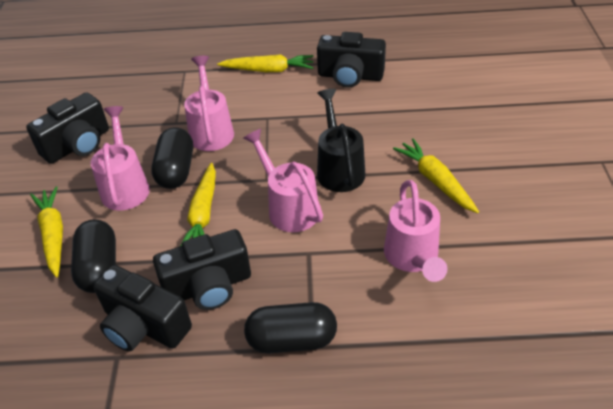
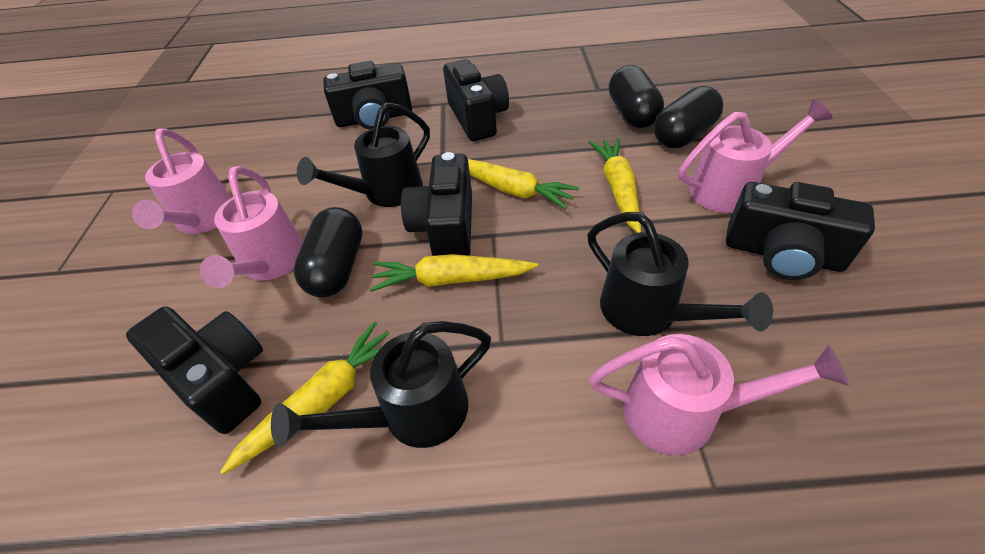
black camera: [26,92,109,164] [93,265,192,352] [153,229,251,310] [317,32,386,88] = 4 -> [126,306,263,434] [323,61,412,130] [401,152,472,256] [443,59,509,141] [726,182,875,280] = 5
black watering can: [317,89,365,192] = 1 -> [271,321,491,448] [297,102,430,207] [587,212,773,336] = 3

